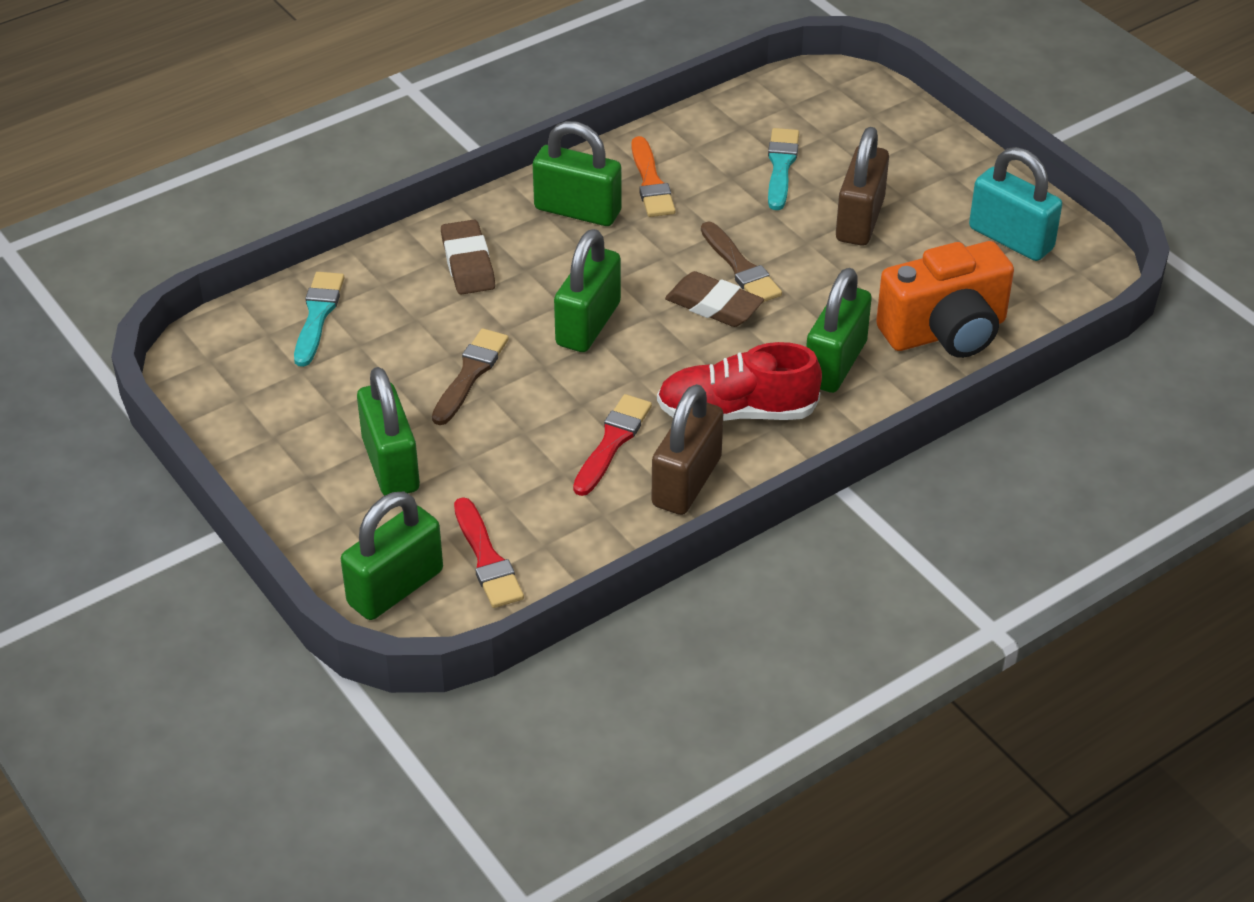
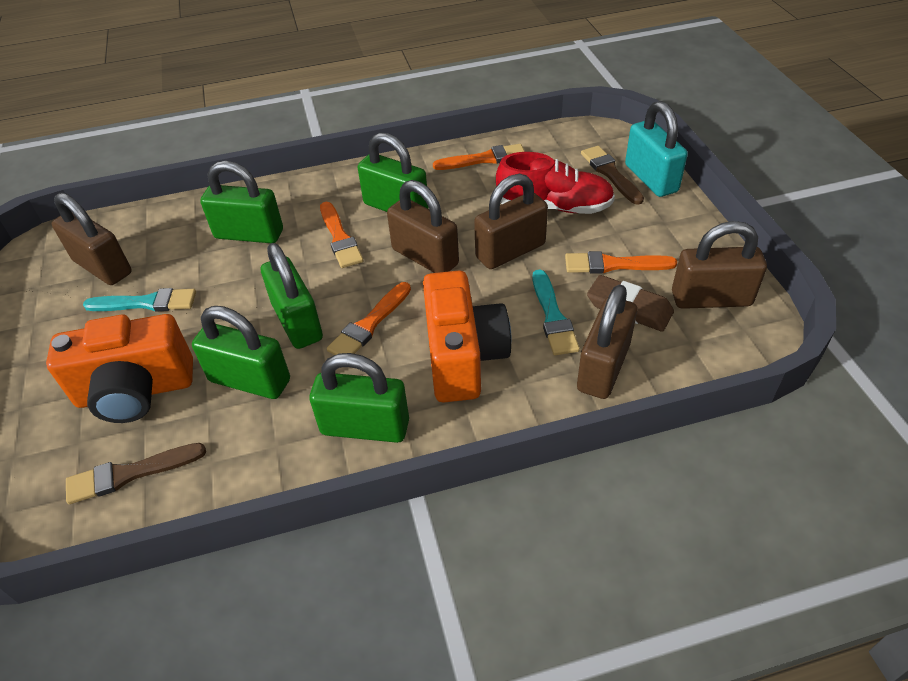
brown eraser: [441,220,495,295] [665,271,764,327] = 2 -> [587,275,674,332] = 1
brown padlock: [652,384,723,515] [836,127,889,246] = 2 -> [52,192,132,285] [387,180,459,273] [474,174,548,269] [577,284,637,399] [672,221,767,309] = 5
orange brush: [631,136,676,217] = 1 -> [320,202,363,268] [327,282,411,355] [433,144,525,170] [565,251,677,274] = 4
orange camera: [876,241,1014,358] = 1 -> [46,314,193,423] [423,271,512,402] = 2
red brush: [454,497,524,608] [573,394,652,496] = 2 -> none = 0

